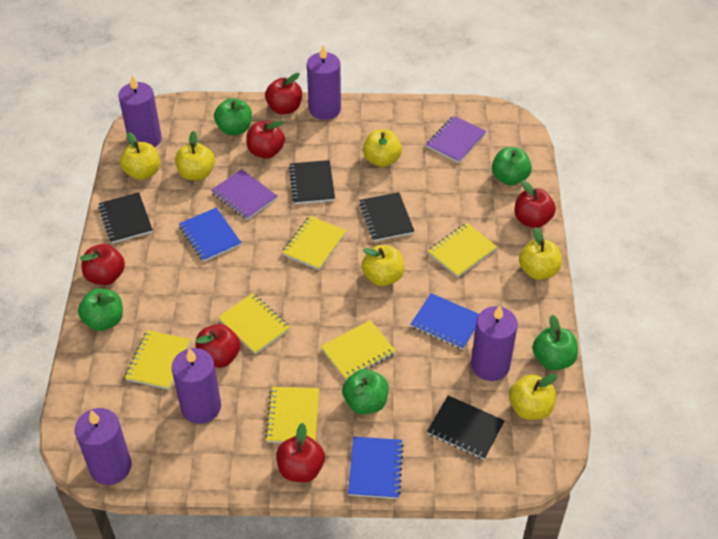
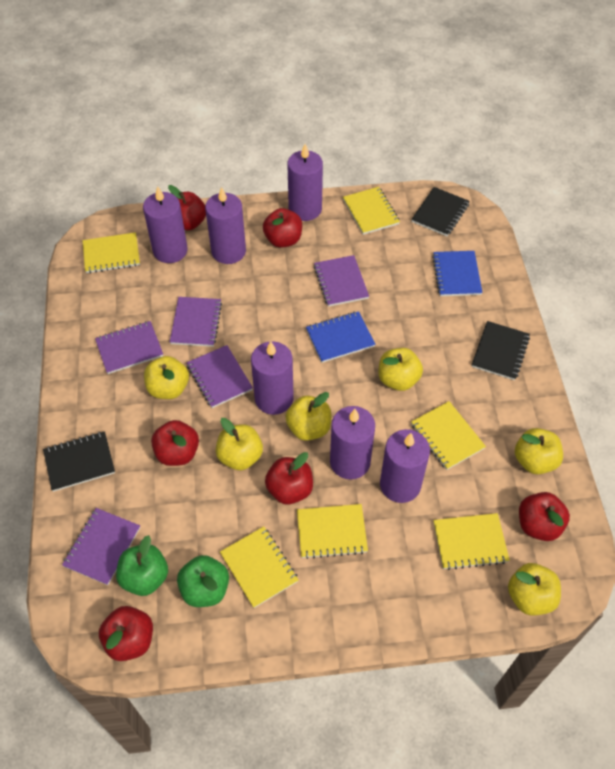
black notebook: [98,192,153,244] [289,160,335,204] [359,192,414,242] [427,395,505,460] = 4 -> [43,431,115,492] [411,187,470,236] [472,321,530,380] = 3
blue notebook: [179,208,241,262] [348,437,404,499] [410,293,479,350] = 3 -> [306,311,375,363] [432,251,483,296] = 2
green apple: [78,289,123,331] [214,98,252,135] [342,369,389,414] [492,147,532,186] [533,315,578,370] = 5 -> [116,535,168,596] [177,555,229,607] = 2
purple candle: [75,408,132,485] [118,75,162,147] [172,348,221,424] [307,45,341,120] [471,305,518,381] = 5 -> [143,186,188,263] [205,187,246,264] [251,341,294,415] [287,144,323,221] [330,406,375,480] [380,429,430,503] = 6
purple notebook: [211,169,277,220] [426,116,487,163] = 2 -> [62,508,140,585] [95,321,163,374] [170,297,222,347] [187,345,253,408] [314,255,369,307] = 5

